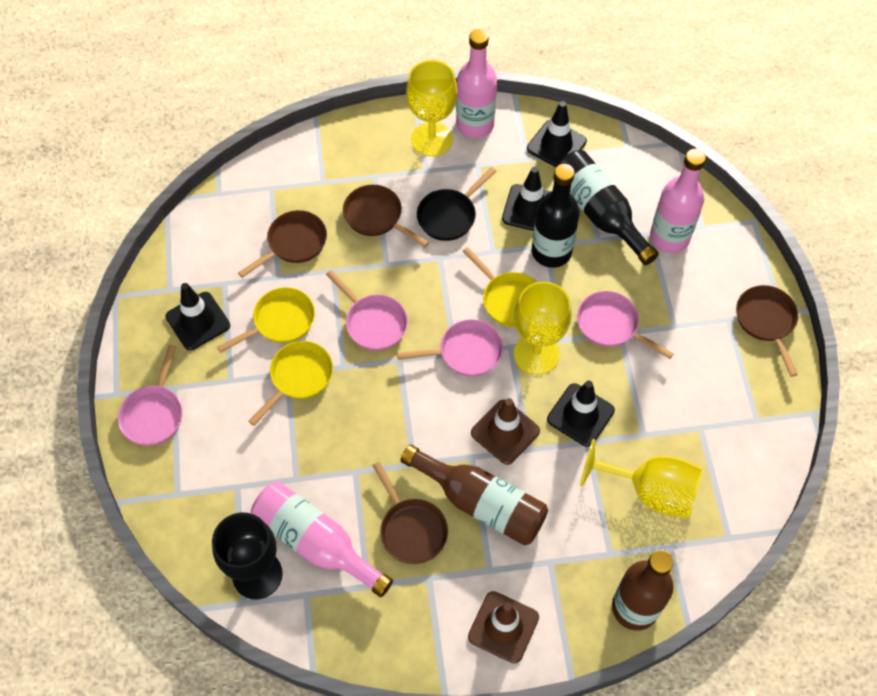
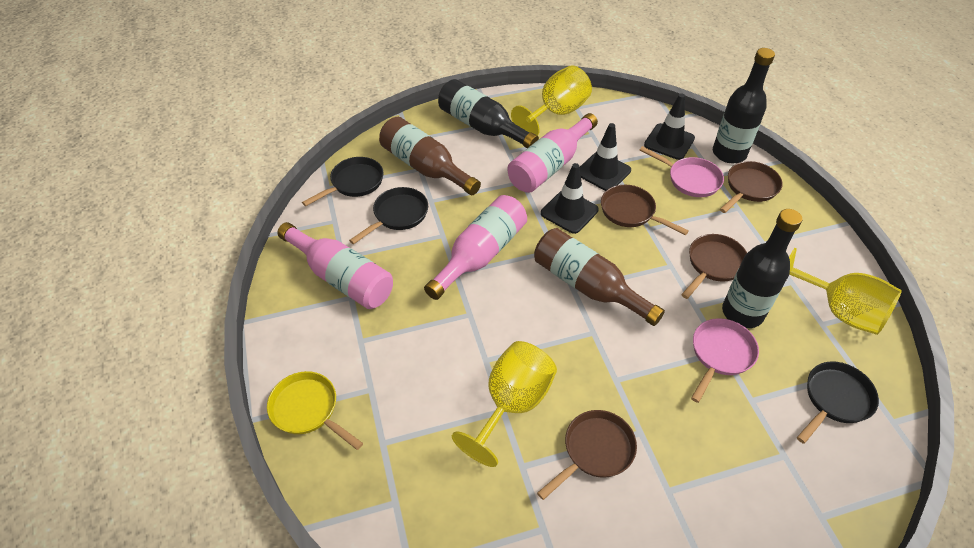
black bottle: [532,164,580,268] [556,150,659,265] = 2 -> [438,79,539,148] [713,48,775,163] [722,209,802,328] = 3
black goblet: [212,512,283,600] = 1 -> none = 0
black pan: [417,167,497,241] = 1 -> [302,157,384,206] [349,187,428,244] [797,361,879,444] = 3
black traffic cone: [166,283,230,350] [502,167,551,231] [527,101,587,167] [547,380,615,447] = 4 -> [541,163,599,234] [579,123,631,191] [644,93,695,160] = 3
brown traffic cone: [468,591,539,663] [471,398,540,465] = 2 -> none = 0
pink pan: [118,345,183,446] [326,270,408,351] [397,319,503,377] [577,291,674,359] = 4 -> [639,146,724,197] [691,318,759,403] = 2
yellow pan: [217,287,315,353] [249,341,333,426] [463,247,537,327] = 3 -> [267,371,363,450] = 1

